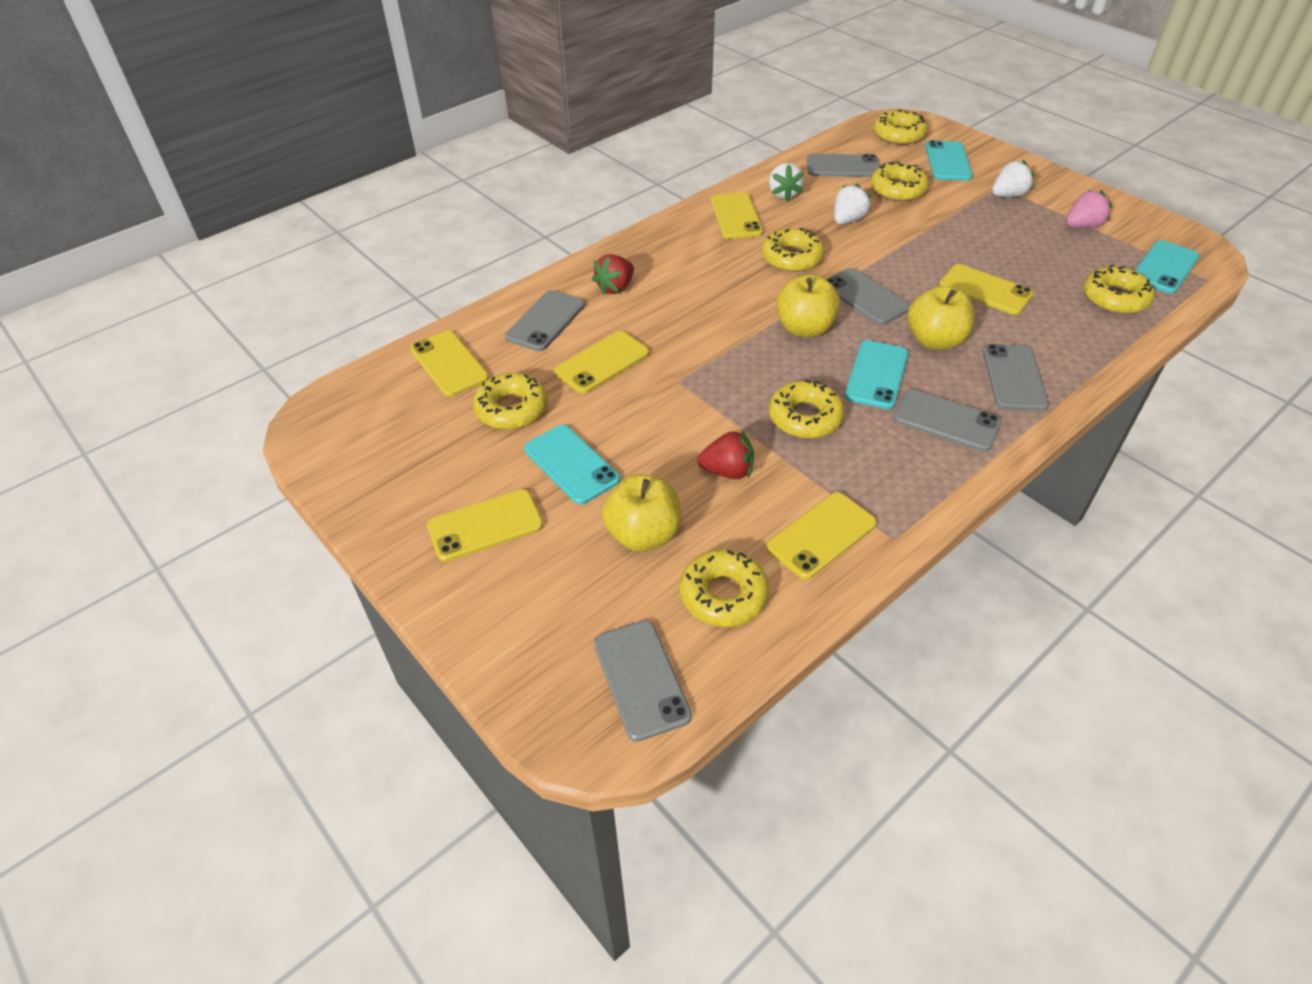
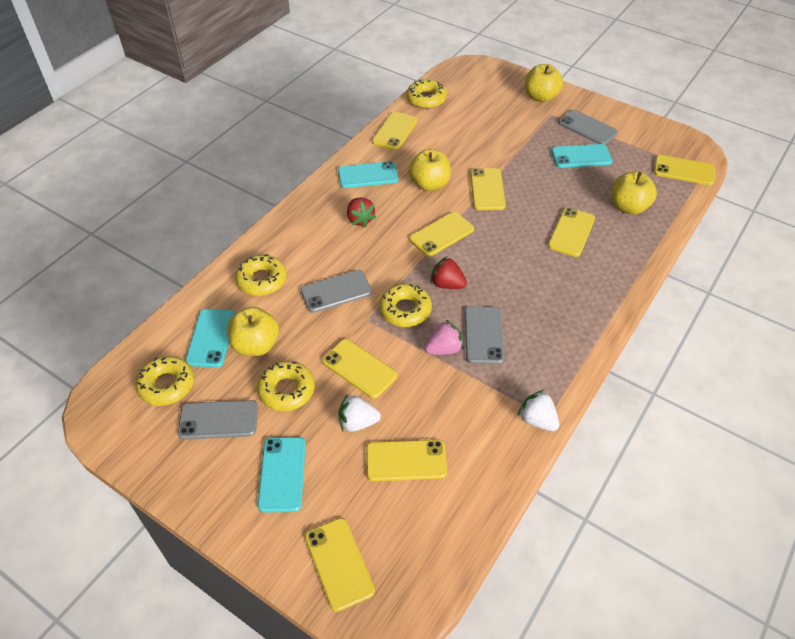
grey phone: [505,290,585,351] [594,620,692,742] [807,154,880,177] [826,268,910,325] [893,389,1001,452] [983,344,1049,411] = 6 -> [178,400,258,440] [300,270,372,313] [465,306,504,364] [559,110,618,145] = 4
white strawberry: [769,163,804,201] [834,184,871,224] [992,160,1035,197] = 3 -> [338,394,381,432] [518,390,559,431] = 2
yellow apple: [602,474,681,551] [776,274,841,338] [908,286,975,350] = 3 -> [227,307,279,356] [409,149,451,191] [525,64,563,102] [612,172,657,215] = 4
yellow donut: [473,373,548,429] [680,549,769,627] [762,228,824,272] [769,380,845,438] [871,161,929,201] [874,110,927,145] [1084,265,1155,314] = 7 -> [135,356,194,406] [235,254,287,296] [257,361,315,411] [379,284,432,327] [406,79,447,109] = 5
yellow phone: [410,331,489,397] [427,489,543,562] [554,331,649,394] [711,192,763,239] [766,492,877,580] [939,264,1034,315] = 6 -> [305,518,375,612] [322,339,397,399] [366,440,447,481] [372,112,417,150] [409,212,474,257] [470,168,506,210] [548,208,595,257] [654,155,715,185] = 8

